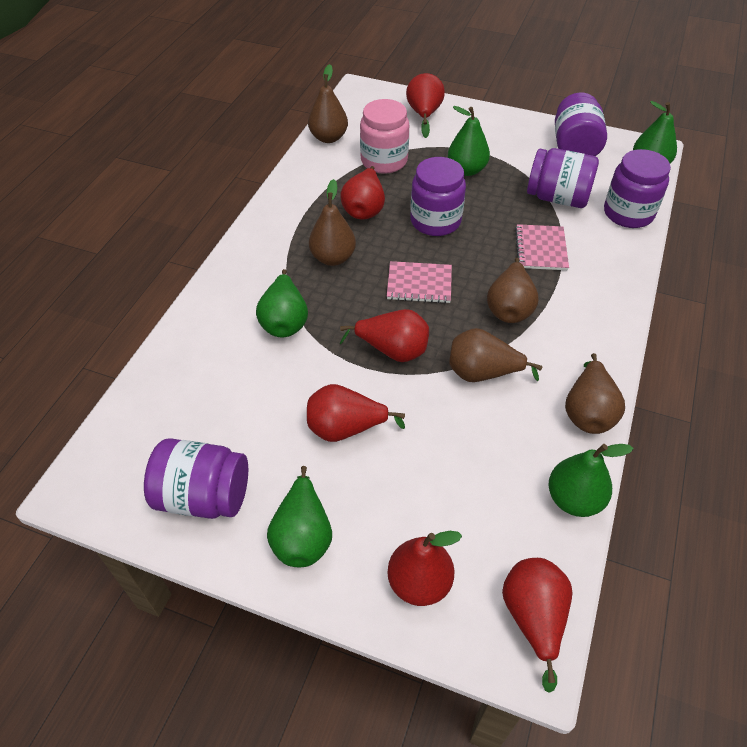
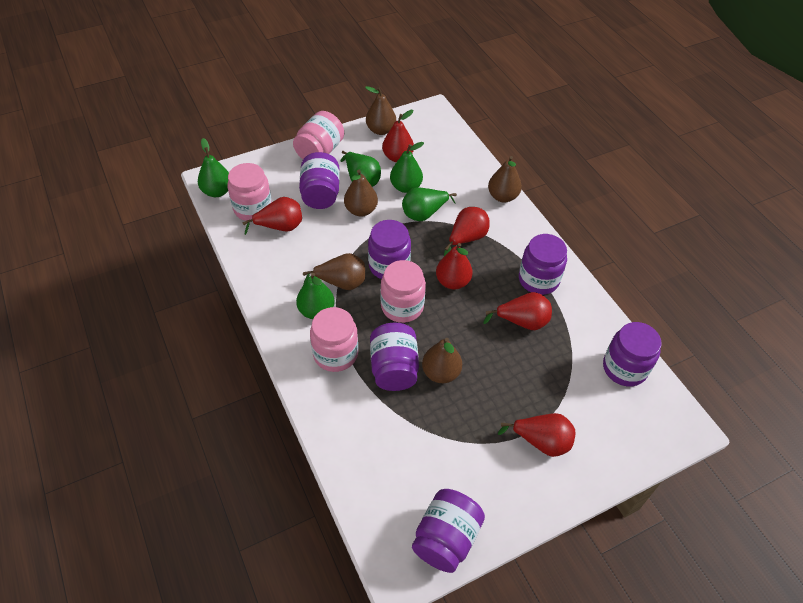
pink jar: [360,99,409,174] = 1 -> [227,163,272,221] [293,111,344,159] [310,307,358,372] [381,260,426,323] = 4
pink notebook: [387,261,452,303] [515,224,569,270] = 2 -> none = 0
purple jar: [144,438,248,519] [410,157,466,236] [527,148,599,208] [555,92,607,156] [604,149,671,228] = 5 -> [299,152,340,209] [368,220,411,279] [370,322,419,391] [412,489,485,573] [519,234,567,295] [603,322,662,387] = 6

